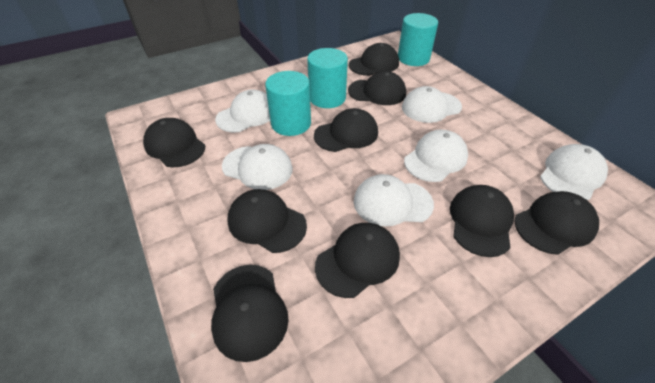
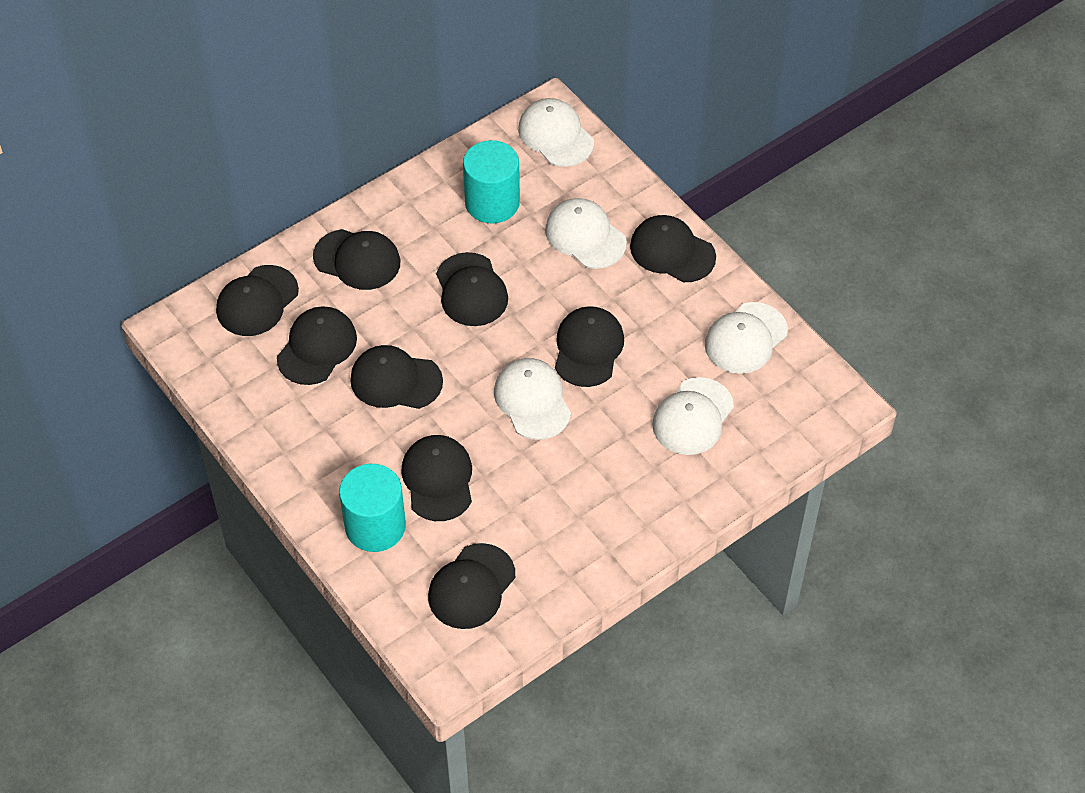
turquoise cylinder: [265,71,311,136] [307,48,348,108] [398,13,438,66] = 3 -> [339,464,406,552] [463,140,520,224] = 2
white cap: [215,89,270,133] [222,144,293,190] [354,174,434,227] [402,86,462,123] [404,130,468,182] [540,144,608,200] = 6 -> [494,358,571,440] [518,98,594,167] [545,198,627,269] [652,377,734,455] [705,302,788,374] = 5

